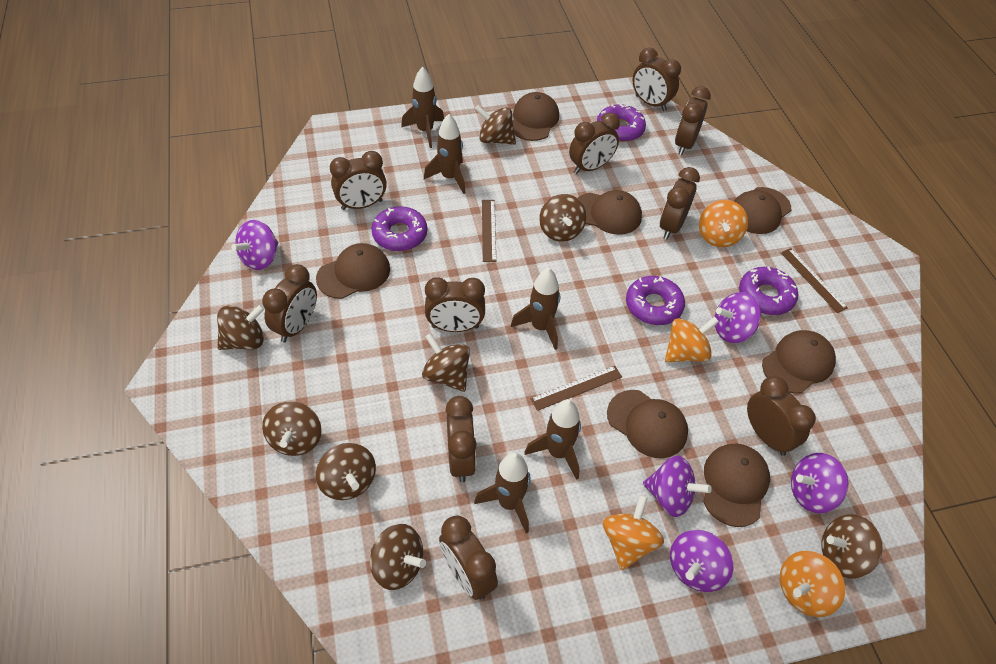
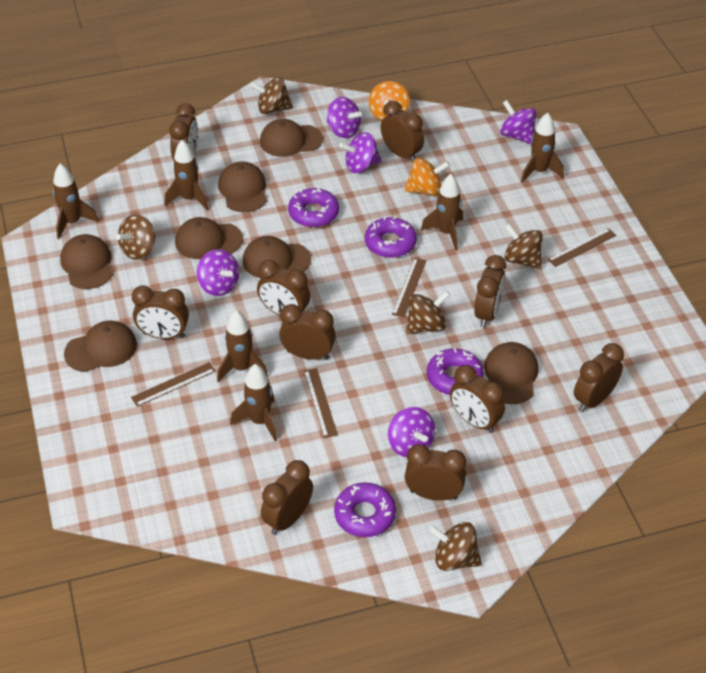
brown rocket: [401,67,444,148] [424,114,465,194] [474,452,530,533] [511,268,560,350] [524,399,581,480] = 5 -> [53,164,99,239] [164,140,209,210] [217,310,268,383] [231,364,277,441] [421,174,463,251] [521,113,564,183] = 6
brown ruler: [482,200,496,262] [530,366,622,411] [781,248,848,313] = 3 -> [131,362,215,407] [304,368,338,438] [392,258,426,317] [547,228,617,267] = 4
brown spinning top: [217,304,265,350] [262,401,322,456] [316,443,376,500] [370,524,426,590] [422,333,470,392] [475,105,516,145] [539,194,586,242] [822,514,883,579] = 8 -> [116,214,156,260] [250,77,293,114] [406,291,450,334] [428,522,482,571] [504,223,543,269] = 5
orange spinning top: [603,495,664,570] [665,317,719,362] [699,200,748,247] [780,551,845,617] = 4 -> [369,81,410,121] [404,158,450,196] = 2

